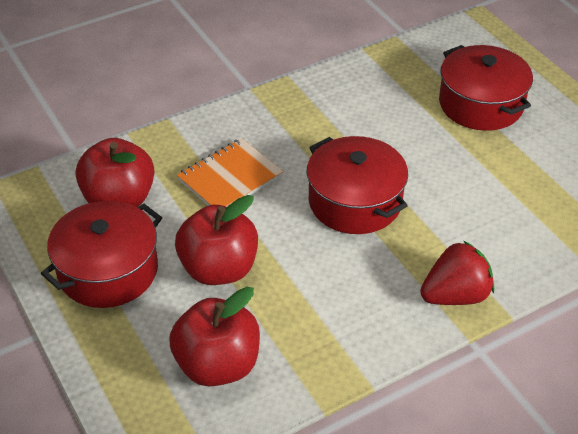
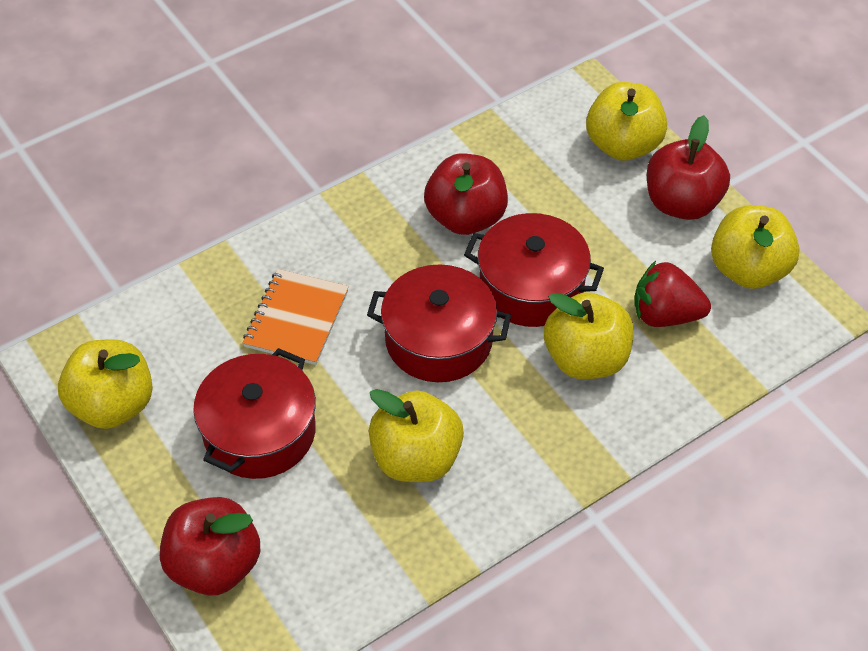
yellow apple: none = 0 -> [58,339,153,429] [369,389,464,482] [544,292,634,379] [586,82,667,161] [711,205,800,289] = 5

